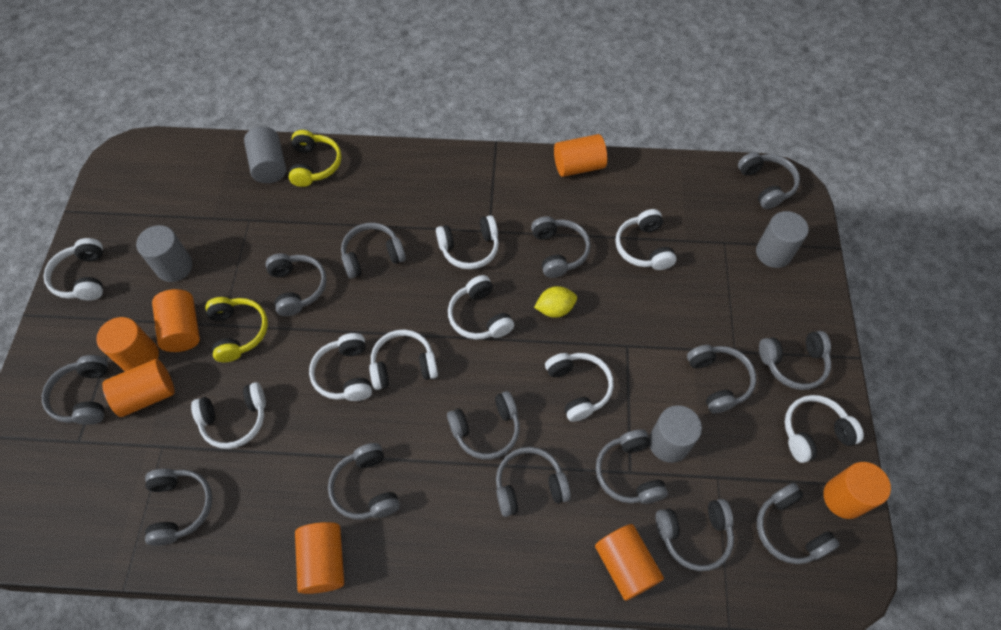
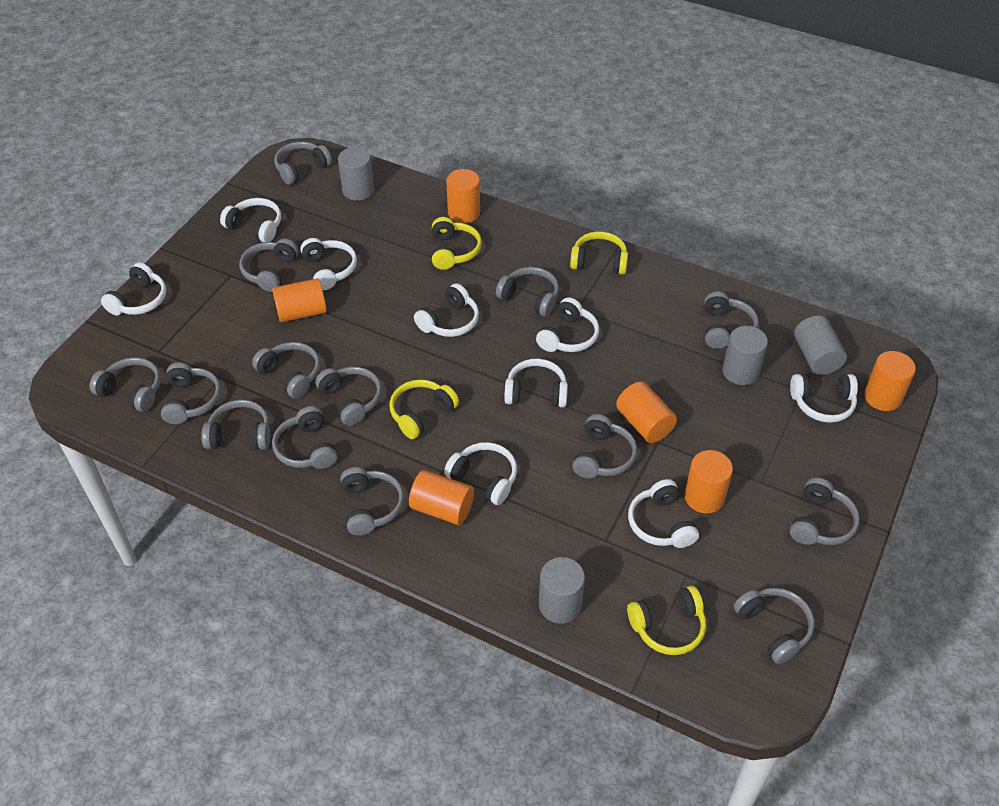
orange cylinder: [96,317,159,371] [102,359,174,417] [152,289,200,352] [295,522,344,594] [554,134,607,177] [595,524,664,601] [824,462,891,519] = 7 -> [272,278,327,322] [409,470,474,525] [446,169,480,223] [616,382,677,443] [684,450,733,513] [864,351,916,411] = 6
yellow headphones: [205,297,268,362] [289,130,342,187] = 2 -> [389,380,459,439] [432,217,482,270] [570,232,628,275] [627,586,706,655] = 4
yellow lemon: [534,286,577,318] = 1 -> none = 0

